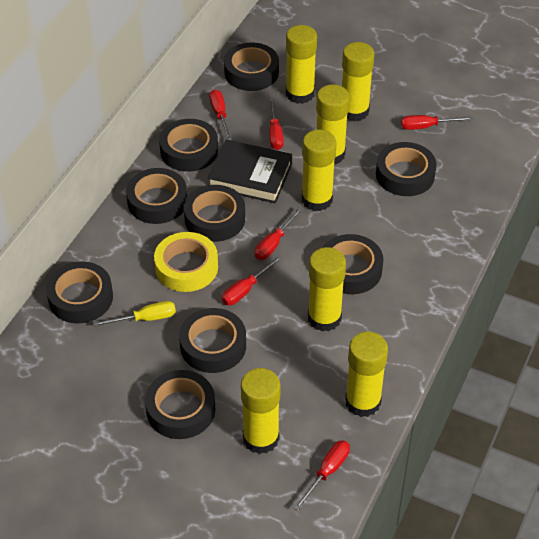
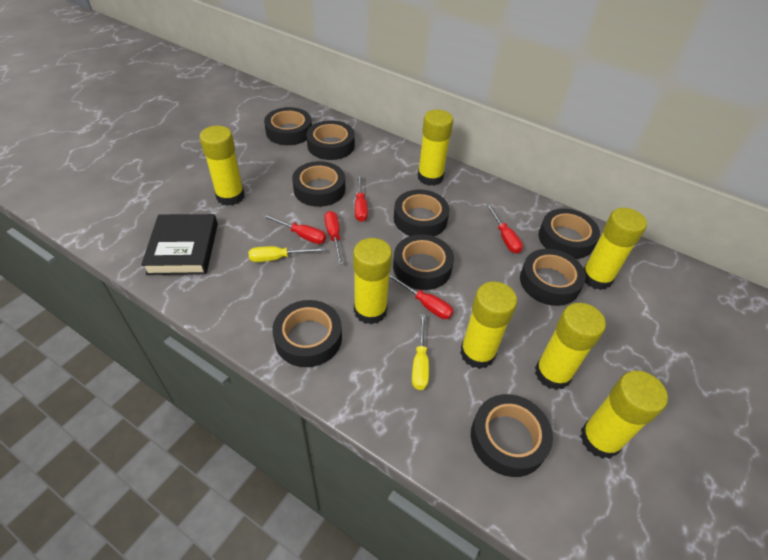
red screwdriver: [209,89,232,140] [222,256,282,305] [255,207,303,260] [269,97,283,150] [294,440,350,511] [401,115,473,130] = 6 -> [262,214,326,244] [324,211,343,265] [355,175,368,222] [389,273,453,319] [486,204,523,254] = 5
yellow screwdriver: [93,301,176,327] = 1 -> [248,246,325,262] [412,314,429,390] = 2
yellow tape: [154,232,218,292] = 1 -> none = 0

